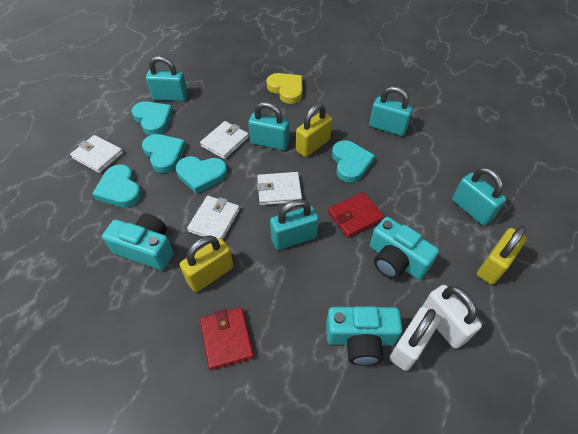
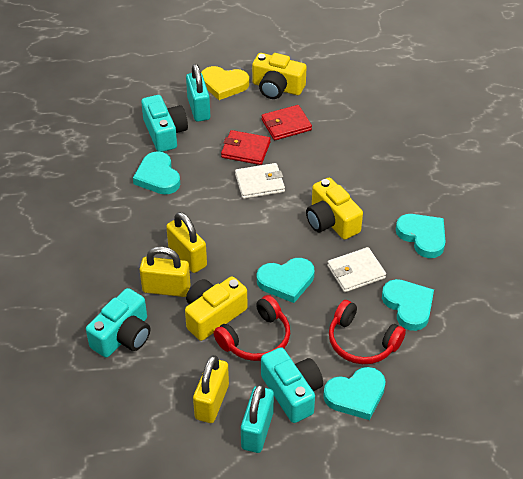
red headphones: none = 0 -> [214,295,290,361] [329,300,406,364] = 2
turquoise padlock: [146,56,188,101] [248,102,289,150] [270,199,319,250] [369,86,413,136] [452,167,506,226] = 5 -> [186,64,210,122] [241,384,274,453] = 2
white padlock: [390,306,441,371] [423,285,482,349] = 2 -> none = 0
white wallet: [70,135,123,173] [187,196,240,239] [200,121,249,159] [257,172,302,205] = 4 -> [235,163,285,199] [327,247,386,292] = 2
yellow camera: none = 0 -> [185,276,248,341] [252,53,307,99] [306,178,363,240] = 3

